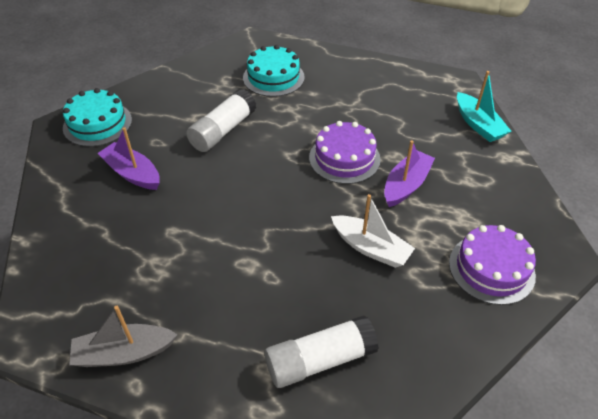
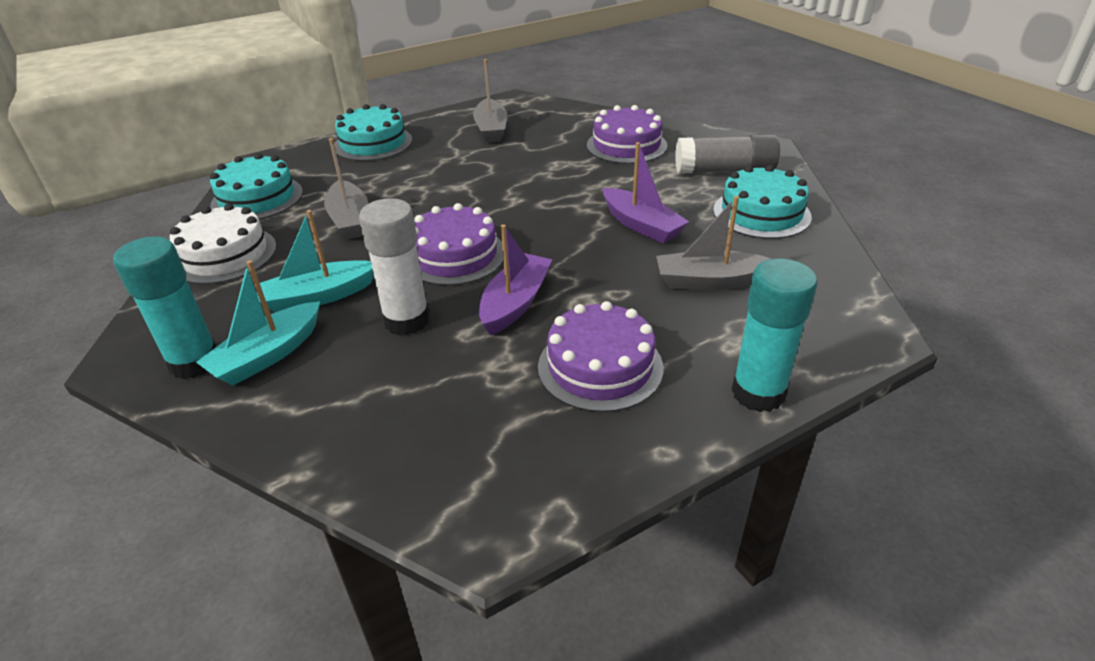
grey boat: [69,306,178,367] = 1 -> [324,138,368,239] [473,59,507,143] [656,196,771,290] = 3
grey glue stick: none = 0 -> [675,134,780,174] = 1
purple cake: [309,121,381,184] [449,225,536,305] = 2 -> [414,203,504,286] [538,301,663,412] [587,105,667,164] = 3
turquoise boat: [457,71,512,142] = 1 -> [196,260,320,386] [257,210,374,312] = 2
turquoise cake: [63,88,132,147] [243,45,305,97] = 2 -> [210,153,303,219] [334,104,412,161] [713,165,812,239] = 3
turquoise glue stick: none = 0 -> [113,236,217,379] [731,258,817,412] = 2
white boat: [331,194,415,268] = 1 -> none = 0
white cake: none = 0 -> [170,204,277,284] = 1
white glue stick: [186,89,256,152] [265,315,379,388] = 2 -> [359,198,430,335] = 1

